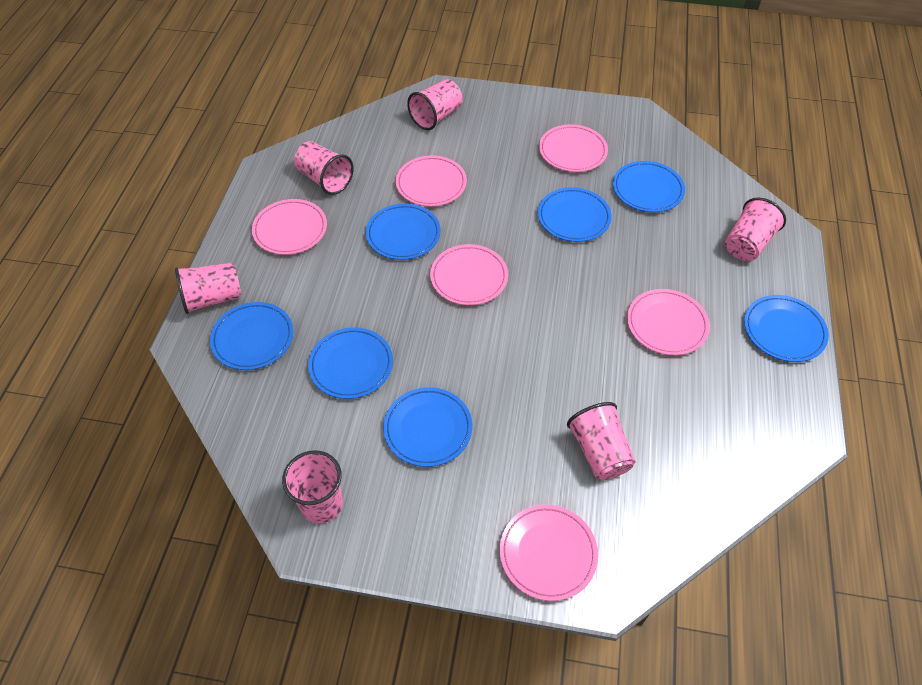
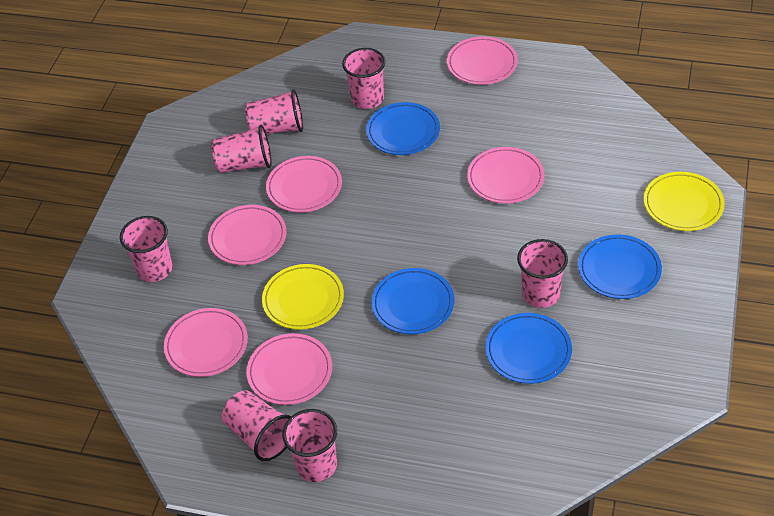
blue plate: [210,302,293,370] [308,327,393,399] [366,204,441,260] [383,387,473,467] [538,187,612,242] [613,161,685,212] [744,295,829,362] = 7 -> [366,102,440,155] [371,268,455,334] [485,313,572,384] [578,234,662,299] = 4
pink cup: [175,263,242,314] [282,450,343,524] [294,141,354,195] [407,79,463,130] [567,402,635,480] [725,197,786,261] = 6 -> [120,216,173,282] [211,125,271,173] [222,390,291,461] [245,89,303,134] [282,409,337,482] [342,48,386,109] [517,239,568,308] = 7
yellow plate: none = 0 -> [262,264,344,330] [644,172,725,231] = 2

